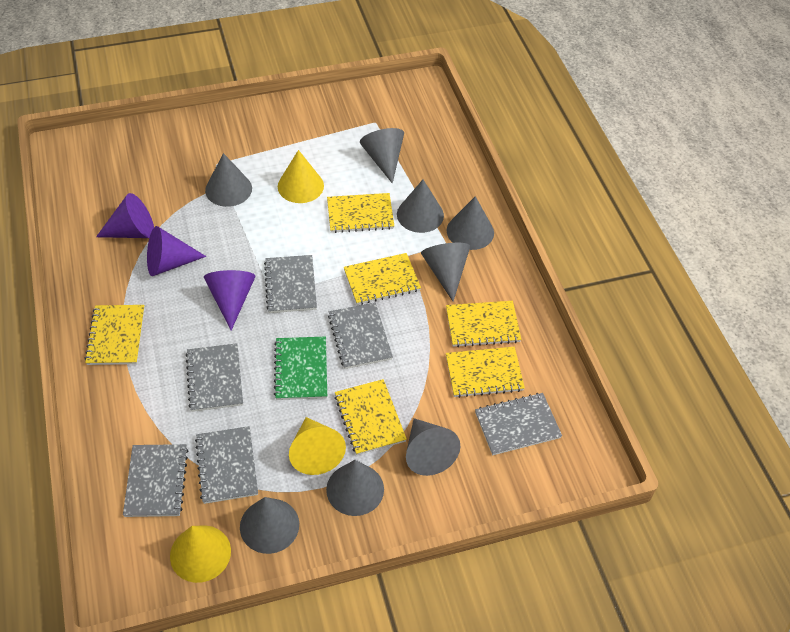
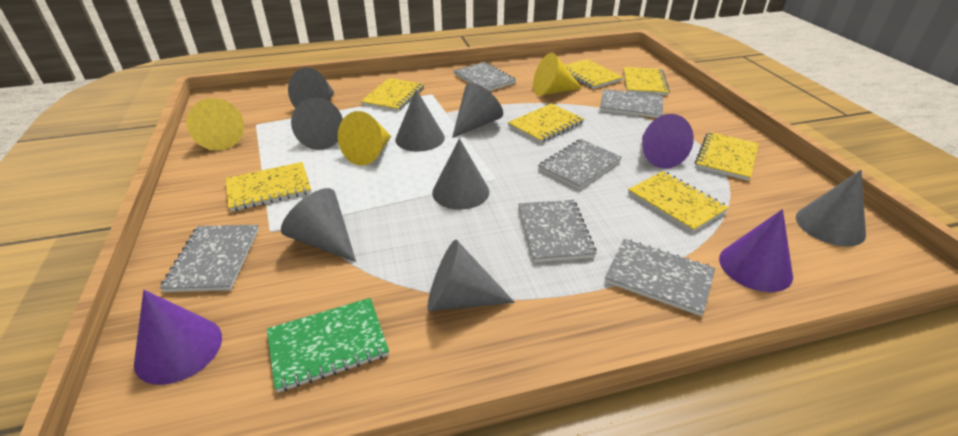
yellow notebook: [85,305,145,365] [327,193,394,233] [334,379,407,455] [344,253,421,305] [446,301,521,347] [446,347,525,398] = 6 -> [226,162,312,212] [360,78,424,112] [508,103,584,143] [564,59,623,89] [623,67,670,95] [628,171,729,233] [695,132,759,181] = 7

